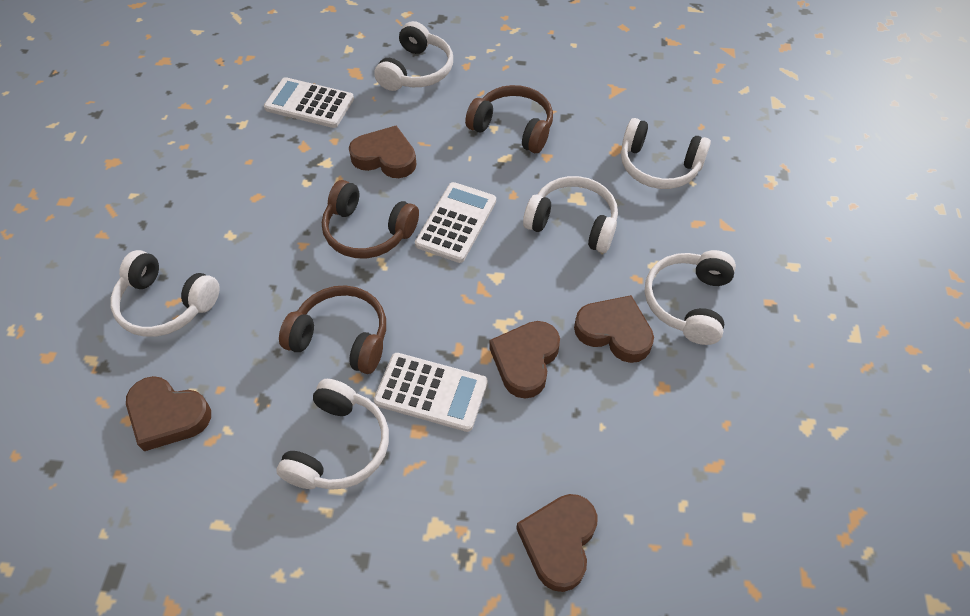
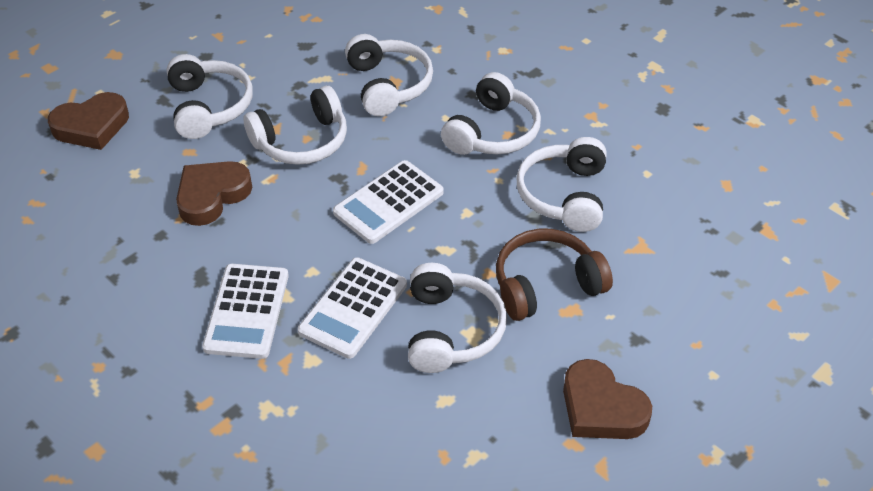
brown headphones: [279,285,386,374] [322,180,419,259] [465,85,553,153] = 3 -> [496,229,613,321] = 1
brown heart: [126,376,211,451] [349,126,416,178] [489,321,560,399] [516,494,597,592] [574,295,654,363] = 5 -> [48,92,129,150] [176,161,252,226] [563,359,652,439] = 3

